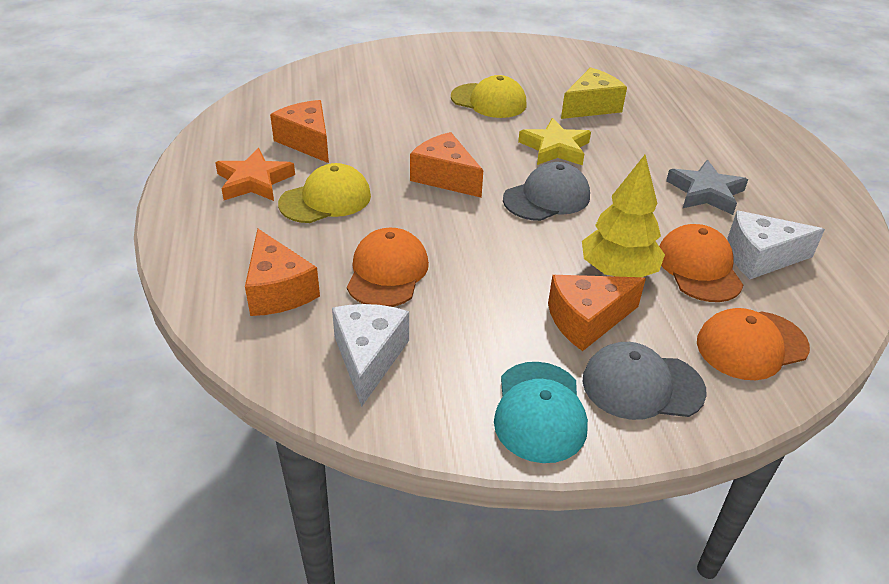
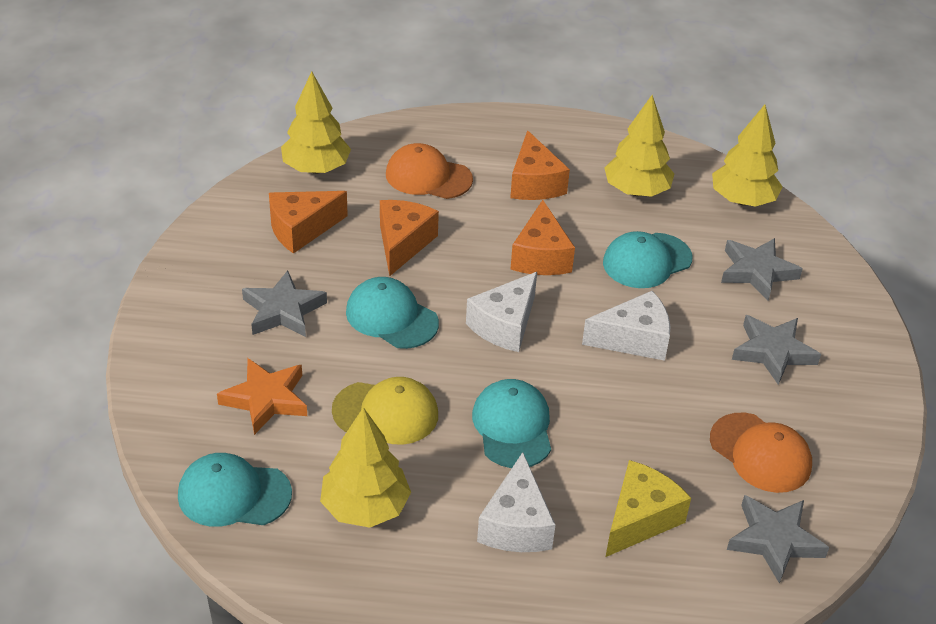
grey cap: [503,162,590,221] [582,342,707,420] = 2 -> none = 0
grey star: [666,160,748,215] = 1 -> [242,270,327,337] [721,238,803,300] [727,495,829,583] [732,315,821,385] = 4
orange cap: [347,228,429,307] [659,224,744,302] [697,308,810,380] = 3 -> [386,143,473,199] [710,413,812,493] = 2
turquoise cap: [494,362,588,463] = 1 -> [178,453,292,527] [346,277,439,349] [472,379,551,468] [603,231,693,288] = 4
white cheese: [332,304,409,407] [727,211,825,279] = 2 -> [466,272,537,352] [477,452,555,552] [582,291,670,361] = 3
yellow cap: [278,163,371,223] [451,75,527,118] = 2 -> [332,377,438,445] = 1
yellow star: [518,118,591,165] = 1 -> none = 0
yellow tree: [582,155,665,277] = 1 -> [281,71,351,174] [320,407,411,528] [604,95,674,197] [712,105,783,207] = 4

